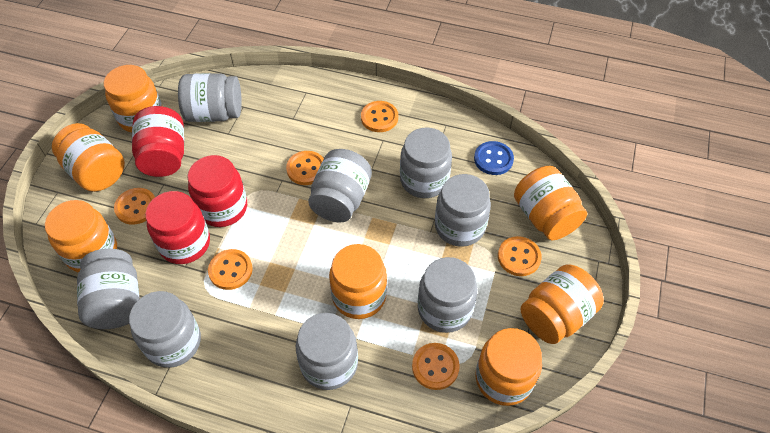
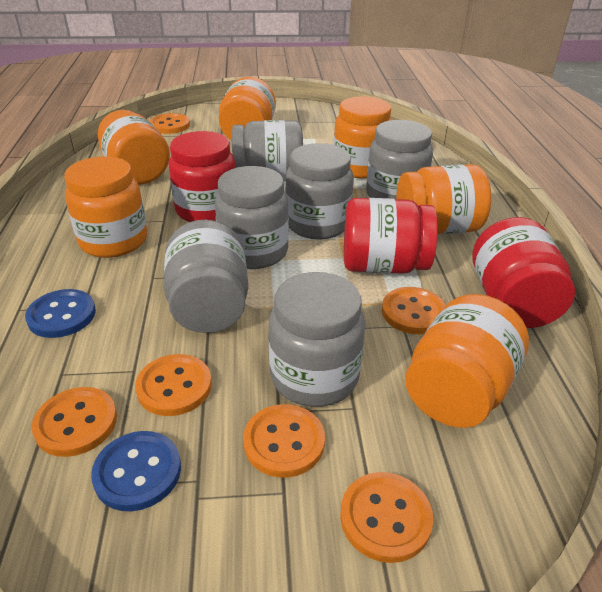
blue button: [474,141,514,175] = 1 -> [25,289,96,338] [91,431,181,511] = 2
grey jar: [77,249,140,329] [129,291,201,368] [178,73,242,122] [296,313,358,390] [308,149,372,223] [400,127,452,198] [418,257,477,333] [435,174,491,247] = 8 -> [164,220,248,333] [215,166,289,269] [232,120,303,181] [269,272,365,407] [285,143,354,239] [366,120,433,199] = 6
orange jar: [45,200,117,273] [52,123,125,192] [104,65,163,132] [329,244,387,319] [476,328,542,406] [514,166,587,240] [521,264,604,344] = 7 -> [64,156,147,258] [98,110,170,184] [219,77,276,140] [333,96,391,178] [396,164,491,234] [405,294,529,428] = 6

